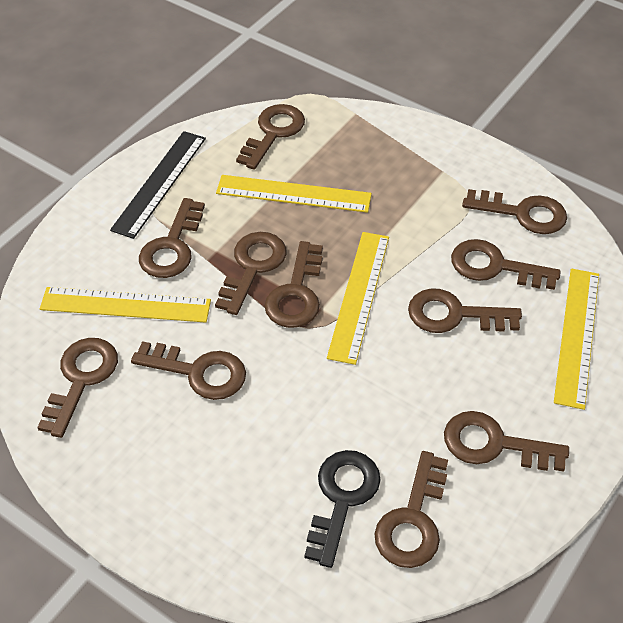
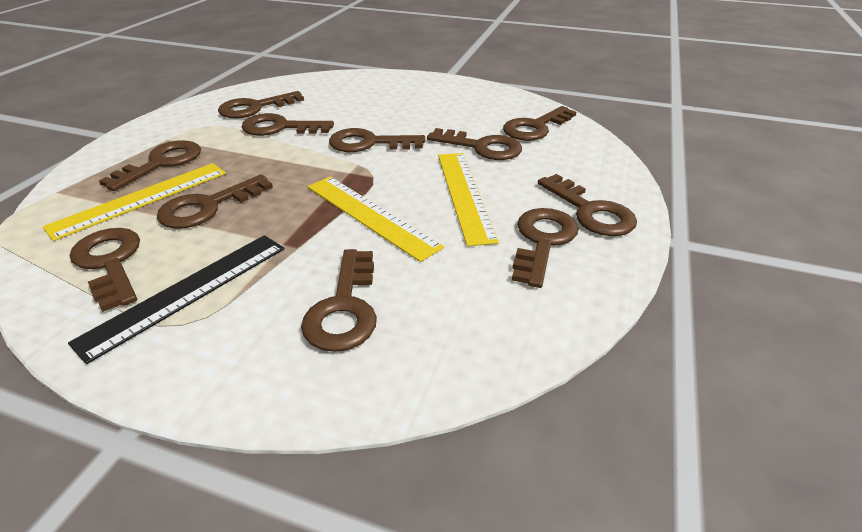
black key: [304,450,381,568] = 1 -> none = 0
yellow ruler: [40,287,211,323] [216,175,372,213] [327,232,389,365] [554,269,599,410] = 4 -> [43,163,226,241] [308,177,444,262] [438,153,499,246] = 3

